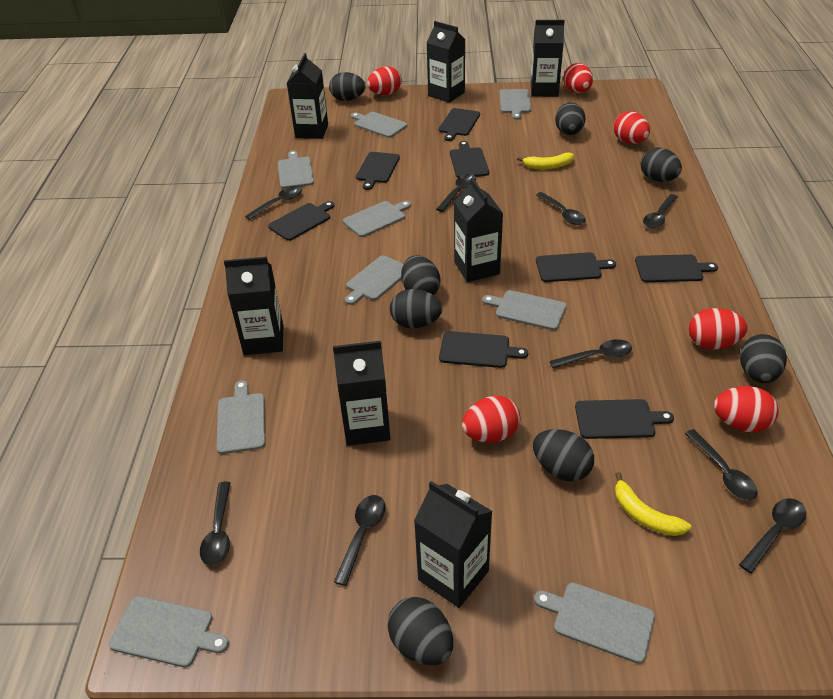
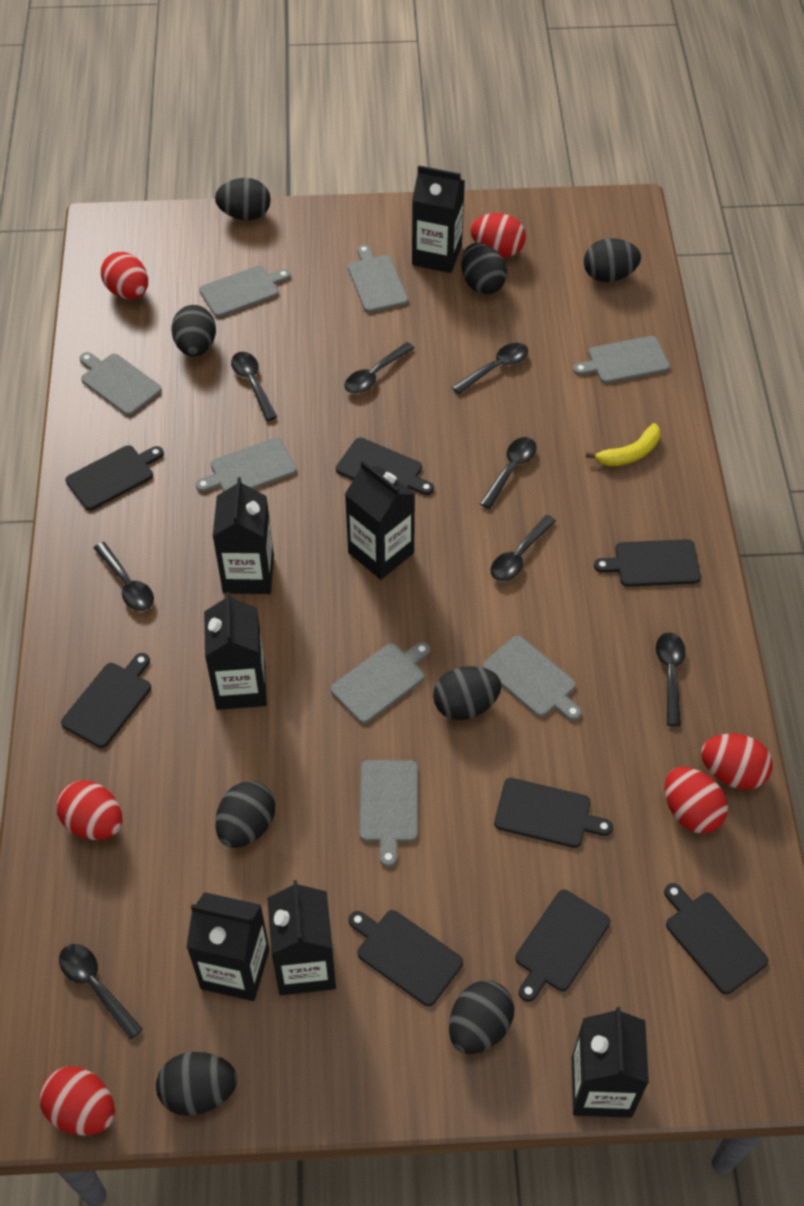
black spoon: [200,482,231,566] [245,186,302,220] [334,495,385,586] [436,174,476,212] [536,192,586,225] [550,339,632,369] [643,194,678,229] [685,429,758,500] [739,498,806,573] = 9 -> [59,944,143,1040] [94,542,154,611] [231,352,277,421] [344,342,415,394] [452,343,528,394] [480,437,537,509] [491,515,556,581] [656,632,686,726] = 8
grey cutting board: [109,596,229,667] [217,380,266,454] [278,151,314,189] [343,201,411,237] [345,255,403,305] [351,112,407,138] [482,290,566,330] [499,89,531,120] [534,582,655,664] = 9 -> [79,352,162,416] [196,438,297,492] [199,266,291,317] [331,642,430,724] [348,244,408,312] [360,760,418,867] [483,636,581,721] [573,336,670,383] = 8
yellow banana: [517,152,574,169] [615,472,691,536] = 2 -> [586,423,660,466] = 1

